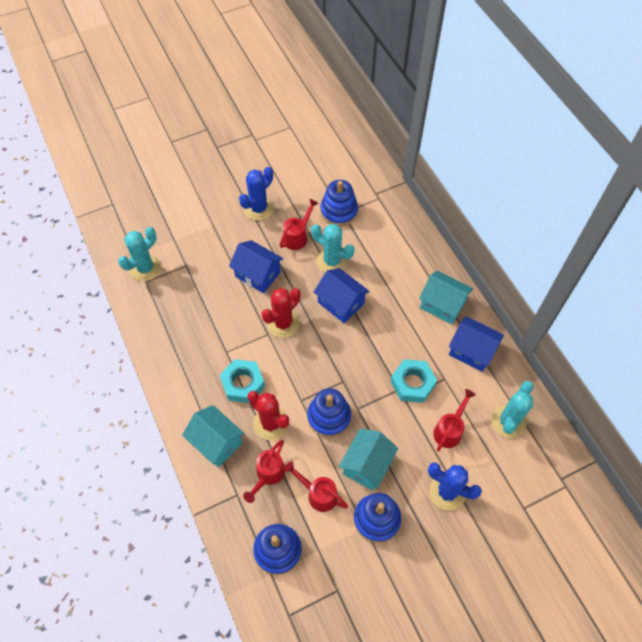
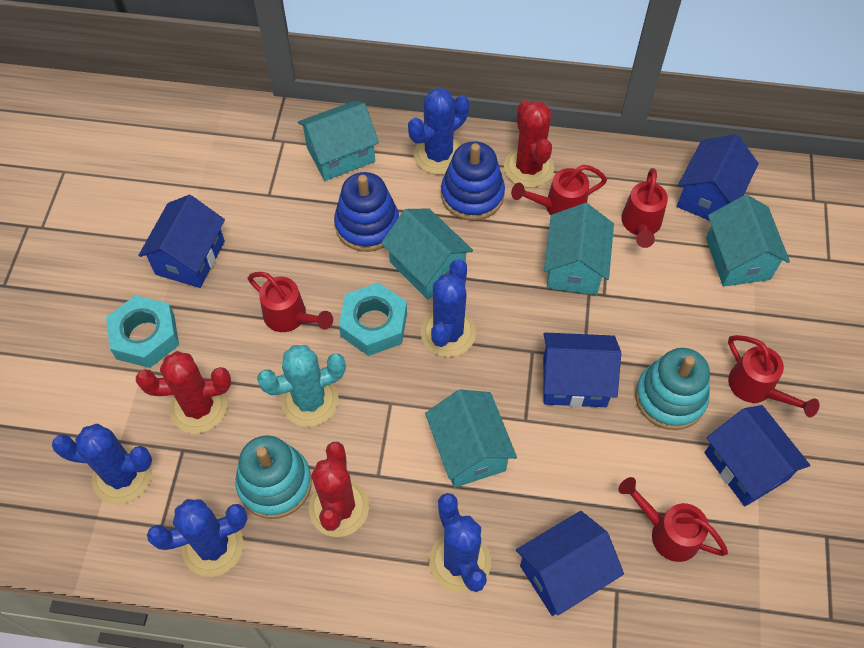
blue cactus: [239,167,274,221] [428,462,482,511] = 2 -> [52,423,152,504] [147,499,248,577] [408,88,469,175] [421,259,476,357] [429,493,491,593] = 5
blue house: [229,240,283,293] [314,268,370,323] [449,316,504,372] = 3 -> [138,195,225,288] [516,511,624,616] [543,333,621,407] [677,134,759,221] [704,405,810,506] = 5
blue stacking toy: [253,524,302,575] [307,388,351,438] [320,180,358,226] [354,493,401,543] = 4 -> [334,172,399,252] [441,141,505,221] = 2
red cactus: [248,391,289,440] [262,288,301,338] = 2 -> [136,351,231,433] [309,442,369,537] [504,101,554,188] = 3
red watering can: [243,440,285,503] [280,199,319,250] [284,461,348,512] [433,389,476,451] = 4 -> [248,272,333,332] [511,165,607,215] [618,477,728,562] [621,168,668,248] [728,335,819,417] = 5
turquoise cactus: [118,227,161,281] [311,224,355,272] [491,381,534,438] = 3 -> [257,345,346,427] = 1
turquoise house: [182,405,244,467] [339,428,398,491] [419,270,473,325] = 3 -> [298,101,379,181] [381,208,473,300] [425,389,517,488] [544,203,614,295] [706,195,790,287] = 5
turquoise stacking toy: none = 0 -> [235,435,312,519] [635,348,710,430] = 2

